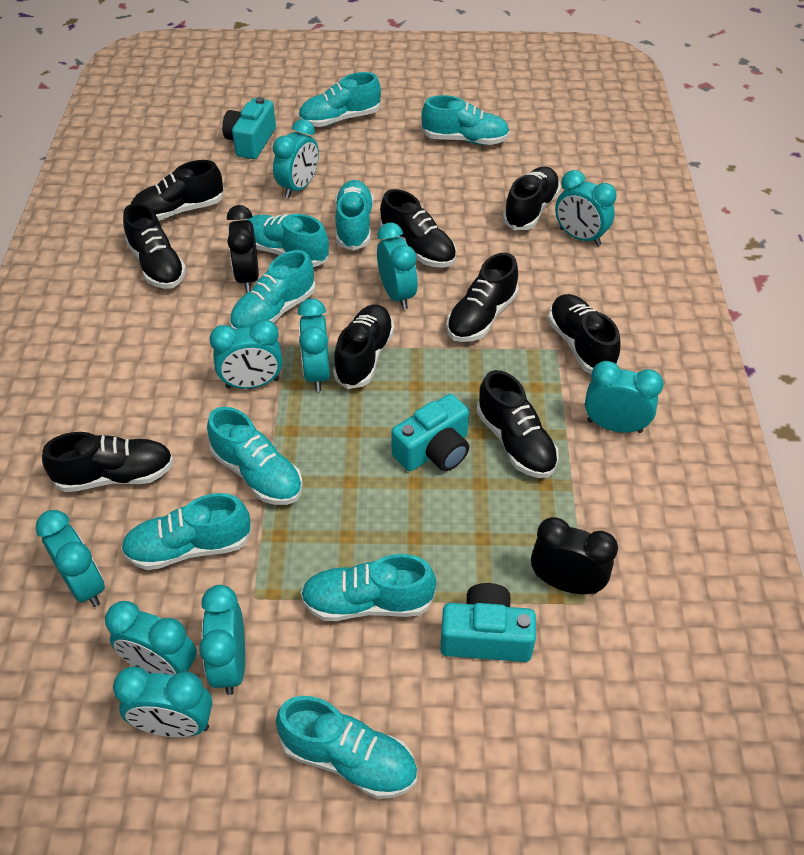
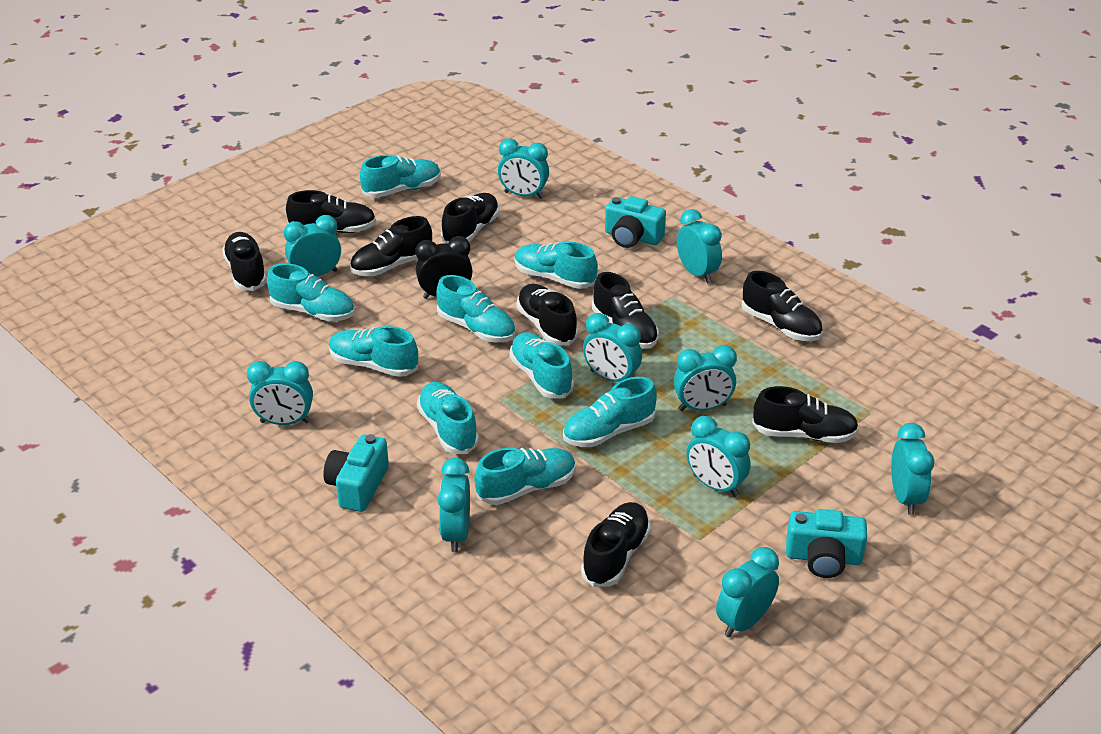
black clock: [227,205,259,292] [531,517,618,594] = 2 -> [415,236,472,299] = 1

